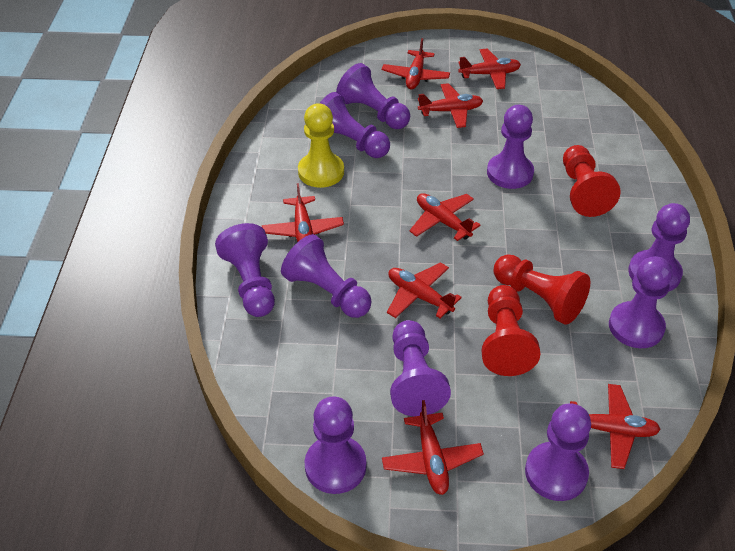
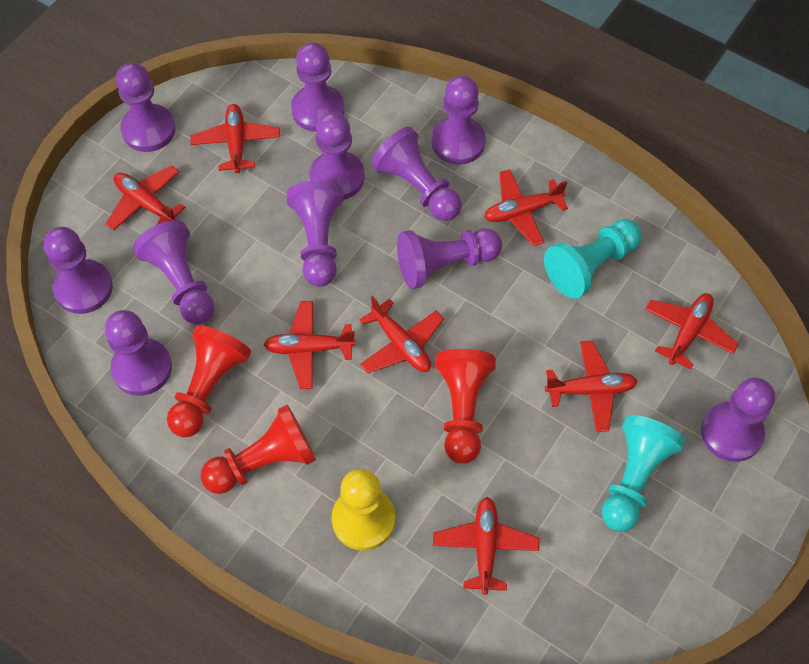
purple pawn: [215,223,275,317] [281,234,372,318] [305,397,366,494] [320,92,390,158] [336,63,410,129] [390,320,451,416] [487,105,534,189] [525,403,591,501] [609,256,672,348] [628,203,690,292] = 10 -> [44,227,113,314] [105,310,172,396] [116,63,176,152] [133,220,215,324] [286,180,344,287] [291,42,345,132] [310,112,365,200] [371,127,462,221] [397,228,502,289] [432,75,486,164] [701,377,775,462] = 11
turquoise pawn: none = 0 -> [544,219,642,299] [602,415,685,532] = 2

